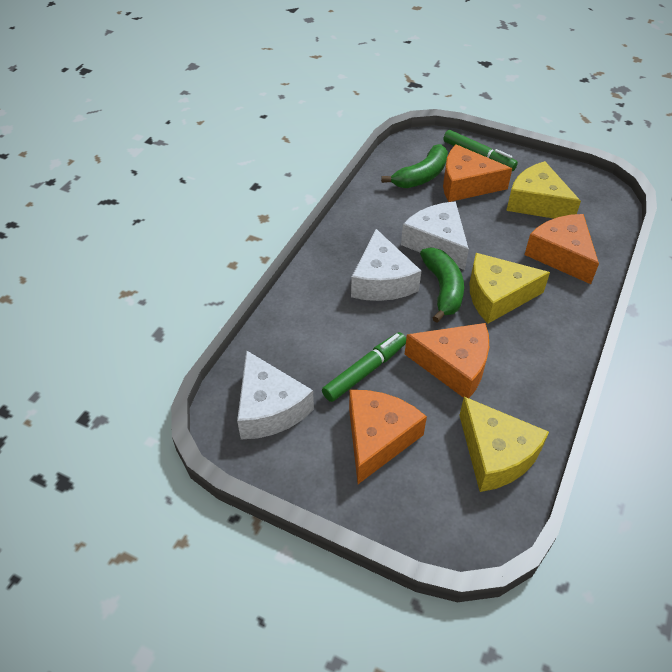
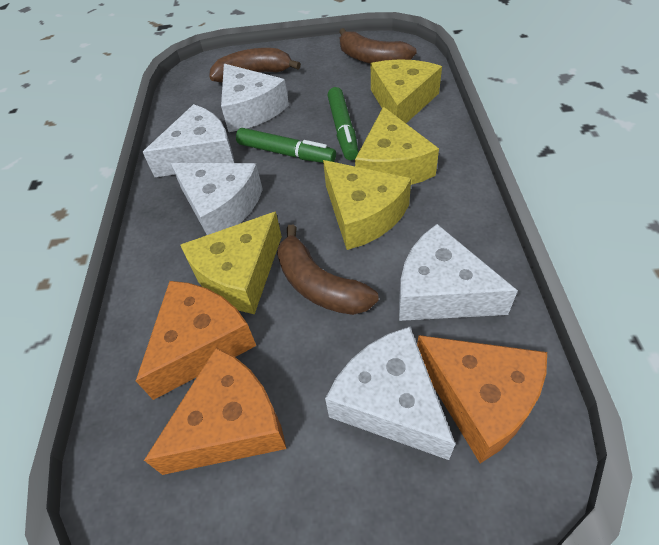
brown banana: none = 0 -> [209,48,301,82] [277,224,379,315] [339,28,417,64] = 3
green banana: [381,144,448,188] [420,247,464,323] = 2 -> none = 0
orange cheese: [349,390,427,484] [405,323,489,398] [443,144,513,202] [524,214,599,284] = 4 -> [136,281,256,400] [144,347,287,475] [417,335,547,463] = 3
white cheese: [237,350,314,439] [351,229,421,301] [401,202,469,270] = 3 -> [143,104,234,177] [170,163,263,235] [221,64,289,132] [325,327,455,460] [399,224,518,321] = 5
yellow cheese: [459,397,549,492] [469,253,550,324] [506,161,581,219] = 3 -> [181,211,282,314] [323,160,411,250] [355,107,439,185] [371,59,442,123] = 4

